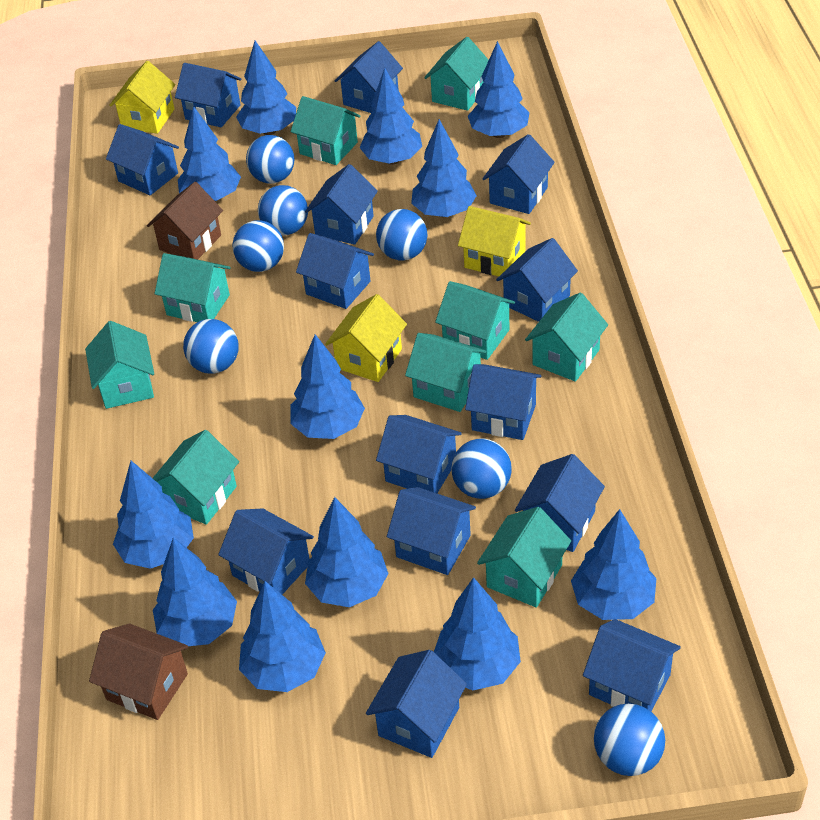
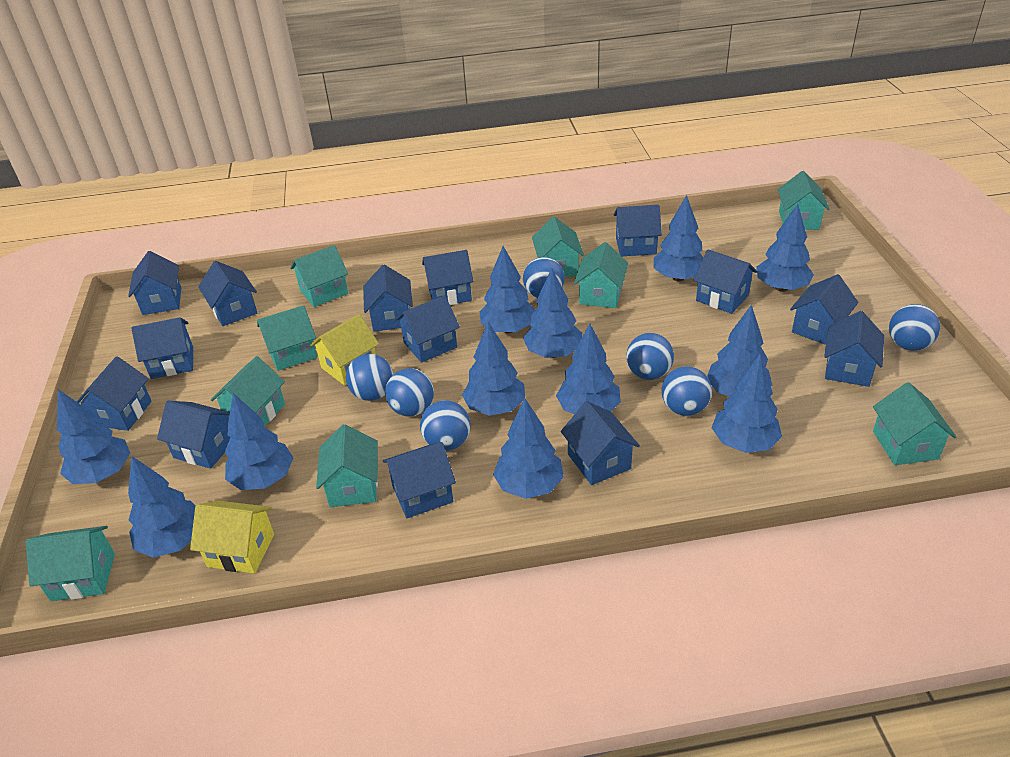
brown house: [89,624,188,720] [147,182,223,260] = 2 -> none = 0
yellow house: [109,61,175,134] [325,294,407,382] [458,206,531,276] = 3 -> [190,501,274,574] [310,314,379,385] = 2

